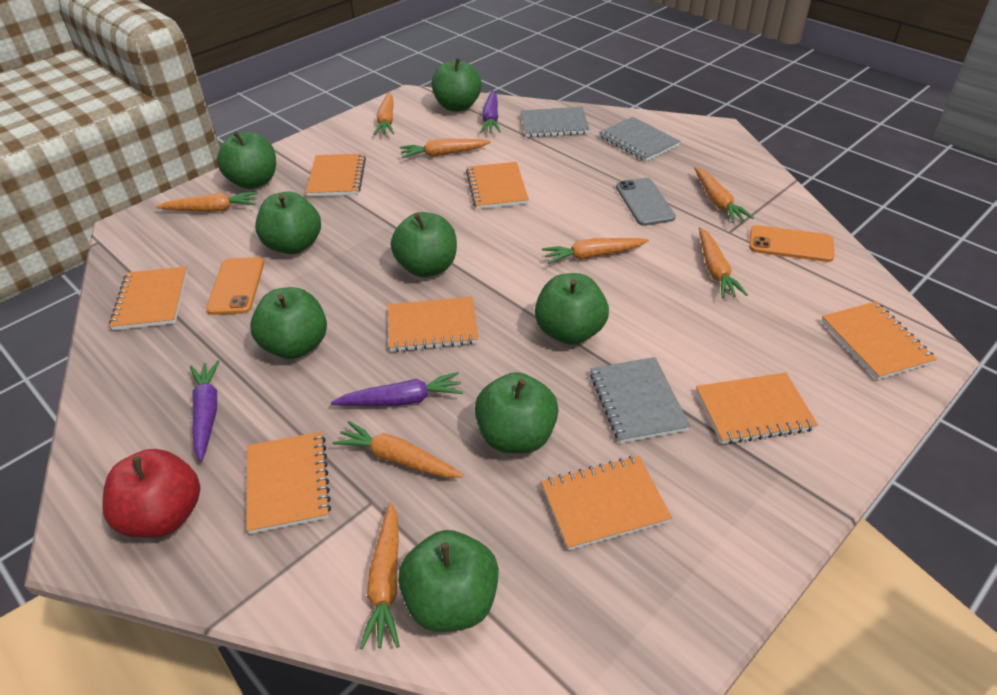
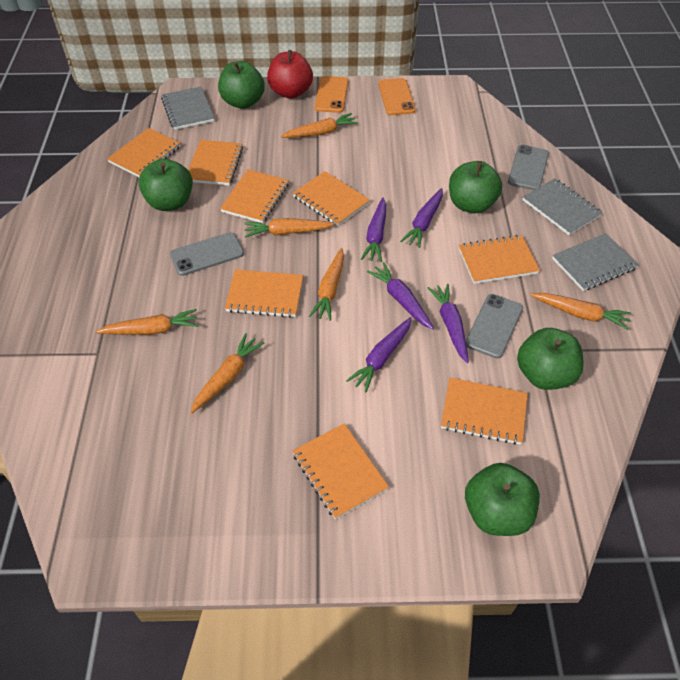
green apple: [217,131,276,189] [250,287,327,359] [255,191,321,254] [391,212,457,277] [398,530,499,632] [431,58,482,111] [475,372,559,453] [535,273,609,345] = 8 -> [139,159,193,211] [218,61,265,109] [449,161,502,213] [465,463,540,536] [517,328,584,390] = 5
grey phone: [616,178,676,226] = 1 -> [170,232,244,276] [466,294,523,359] [508,145,549,190] = 3
orange carrot: [156,192,257,212] [333,421,464,478] [360,502,399,649] [374,92,394,135] [400,138,491,158] [542,238,649,264] [694,167,754,223] [699,227,748,298] = 8 -> [96,309,198,335] [190,333,264,413] [244,218,334,238] [281,113,358,138] [309,248,344,321] [530,293,631,330] = 6
purple carrot: [190,360,220,462] [331,372,463,406] [480,90,501,133] = 3 -> [346,317,412,392] [361,197,386,262] [367,262,434,329] [400,188,443,248] [428,284,469,363] = 5

